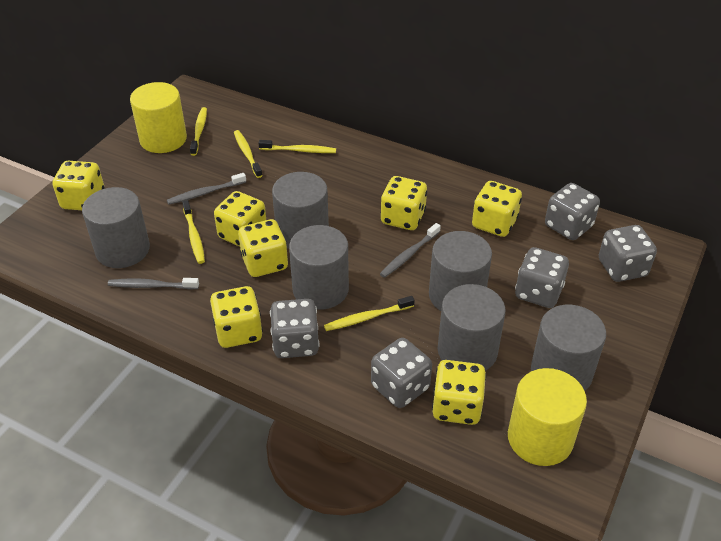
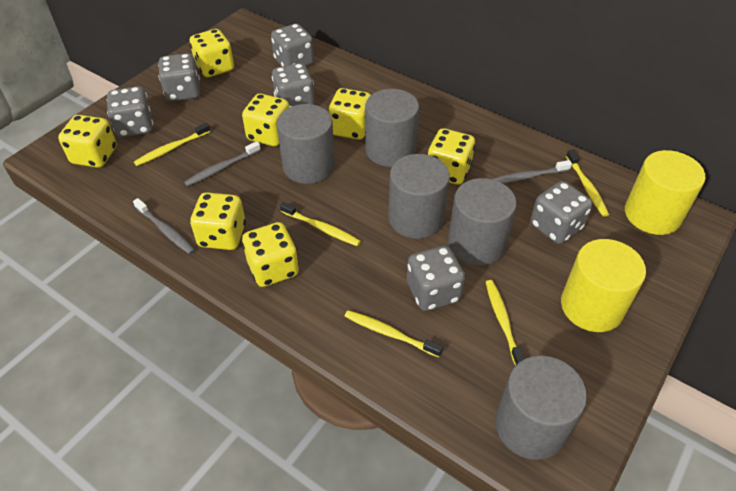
grey cylinder: [82,187,150,268] [272,172,329,249] [289,225,349,310] [429,231,492,311] [438,284,505,371] [531,305,606,391] = 6 -> [277,104,335,184] [365,89,419,167] [388,154,450,239] [448,178,517,266] [496,356,587,460] = 5
grey dice: [270,299,319,358] [371,338,432,408] [515,247,569,308] [545,183,600,240] [599,225,657,282] = 5 -> [107,86,153,138] [158,53,200,102] [271,24,314,66] [272,63,315,108] [407,245,465,311] [530,181,592,244] = 6

